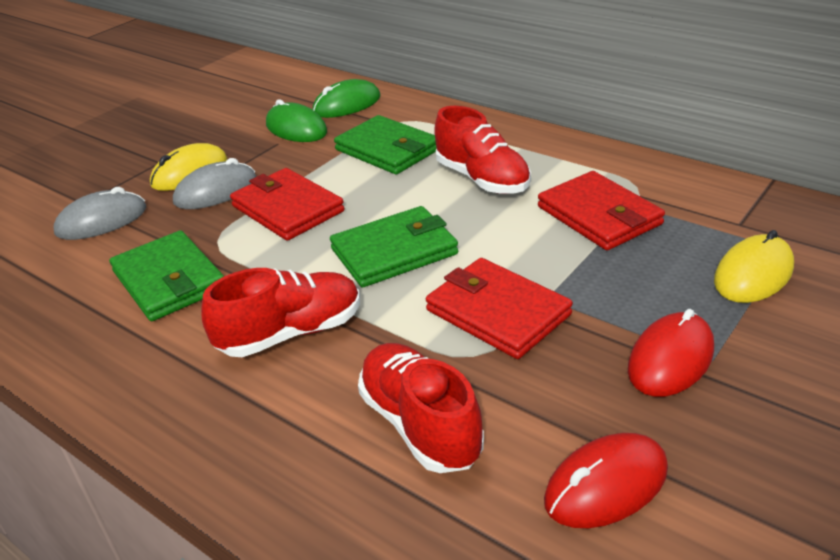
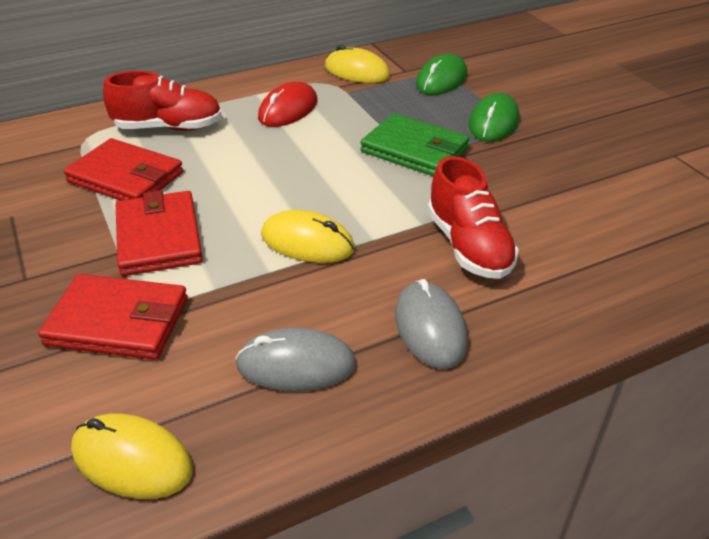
green wallet: [109,230,224,321] [330,206,458,287] [334,115,436,175] = 3 -> [361,113,470,176] = 1
red mouse: [544,433,668,528] [628,309,714,397] = 2 -> [258,82,317,127] = 1
red shoe: [201,268,360,357] [358,343,484,473] [434,106,531,194] = 3 -> [103,71,222,131] [428,156,519,279] = 2
yellow mouse: [150,143,227,191] [714,230,794,303] = 2 -> [71,414,193,499] [261,210,355,263] [325,45,390,83] = 3

